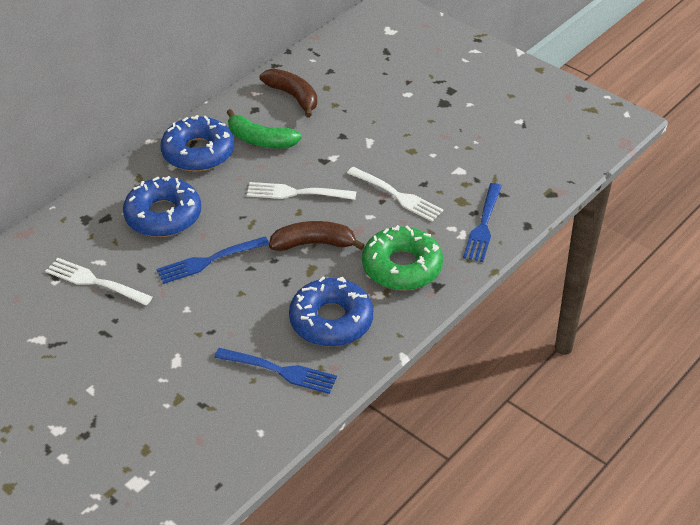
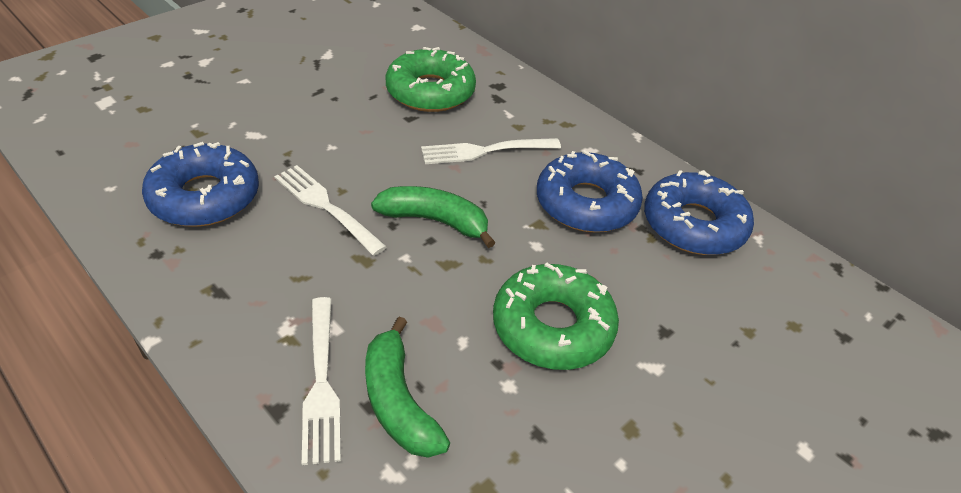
blue fork: [157,237,269,284] [214,348,337,394] [463,183,502,262] = 3 -> none = 0
brown banana: [260,68,317,117] [269,221,365,251] = 2 -> none = 0
green banana: [227,109,302,148] = 1 -> [365,317,450,458] [371,186,496,248] = 2
green donut: [362,225,443,290] = 1 -> [385,47,476,112] [493,263,619,370] = 2

